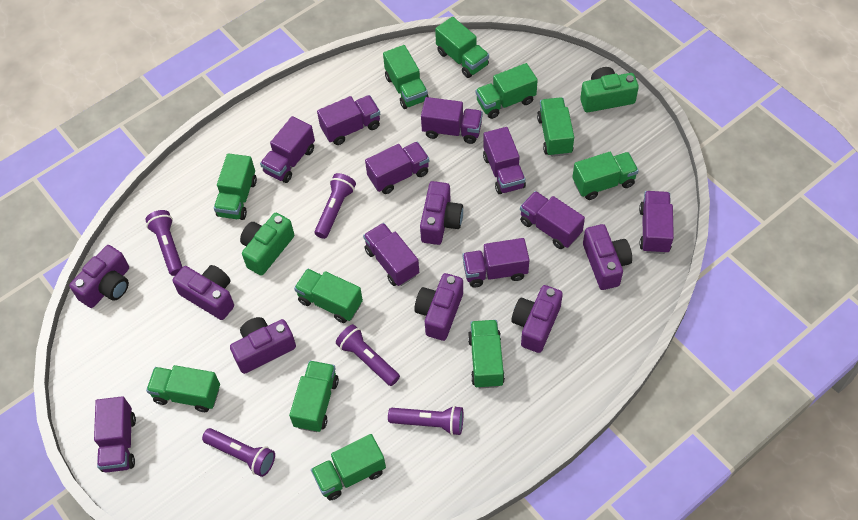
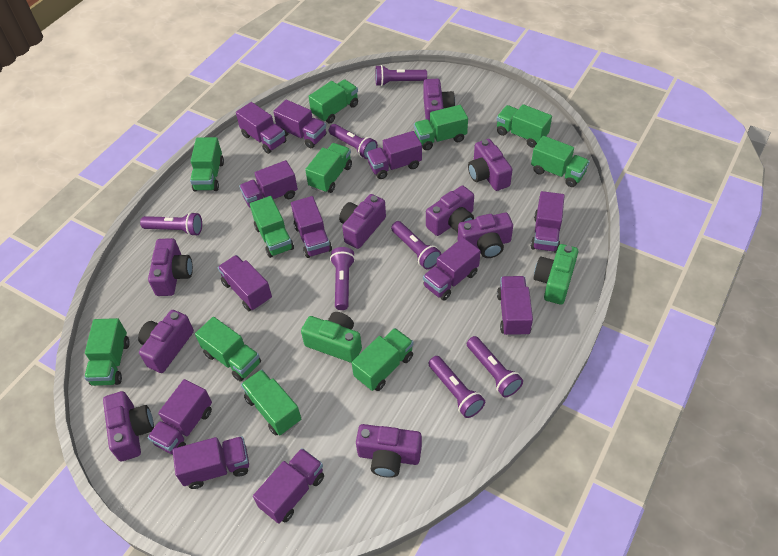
purple camera: [69,245,129,308] [173,265,234,320] [230,317,296,374] [414,273,463,341] [420,181,463,245] [511,285,563,353] [583,224,632,290] = 7 -> [103,391,154,461] [138,310,194,373] [148,238,193,296] [339,194,386,249] [356,424,422,478] [423,79,455,121] [426,186,474,236] [458,212,513,258] [468,139,512,191] = 9
purple flashlight: [145,210,182,276] [202,428,275,477] [314,173,356,239] [336,324,400,386] [388,405,463,436] = 5 -> [140,212,202,236] [329,124,378,159] [330,247,355,310] [375,65,427,86] [391,221,441,269] [428,356,485,418] [467,336,523,397] = 7
purple truck: [94,396,136,473] [260,116,315,183] [317,95,380,145] [363,223,419,286] [365,142,429,194] [421,97,483,144] [462,238,530,288] [483,127,526,194] [520,191,585,249] [639,191,674,254] = 10 -> [148,379,212,454] [173,436,249,489] [218,255,272,311] [236,102,286,154] [239,160,298,208] [253,448,324,524] [273,100,327,148] [291,196,332,258] [367,131,422,179] [423,238,481,301] [497,276,533,336] [531,191,565,253] = 12

